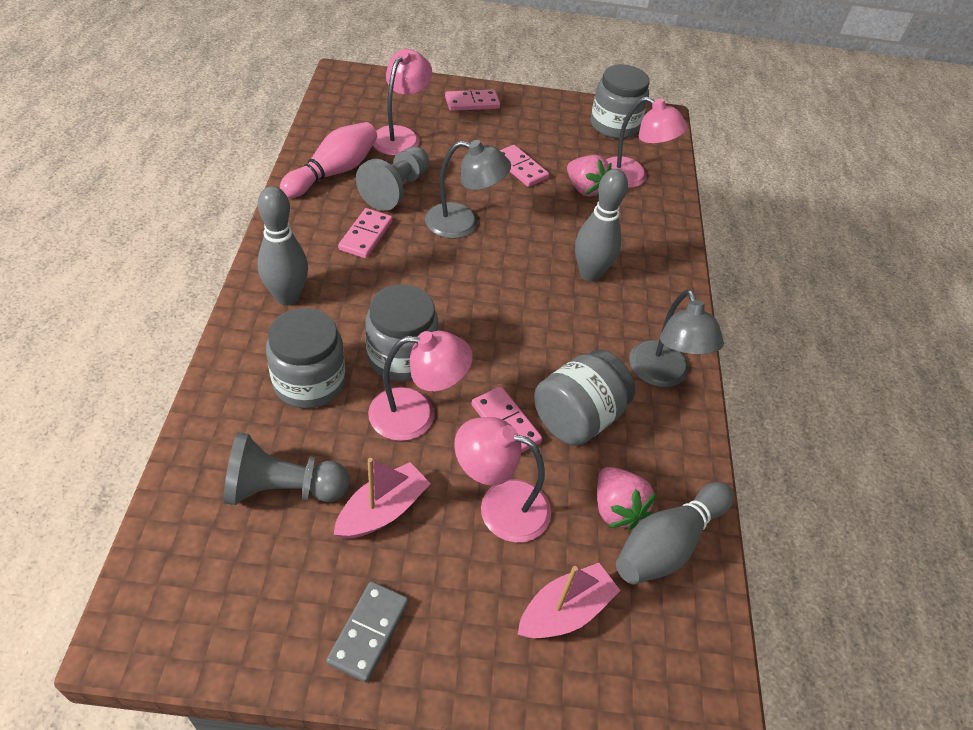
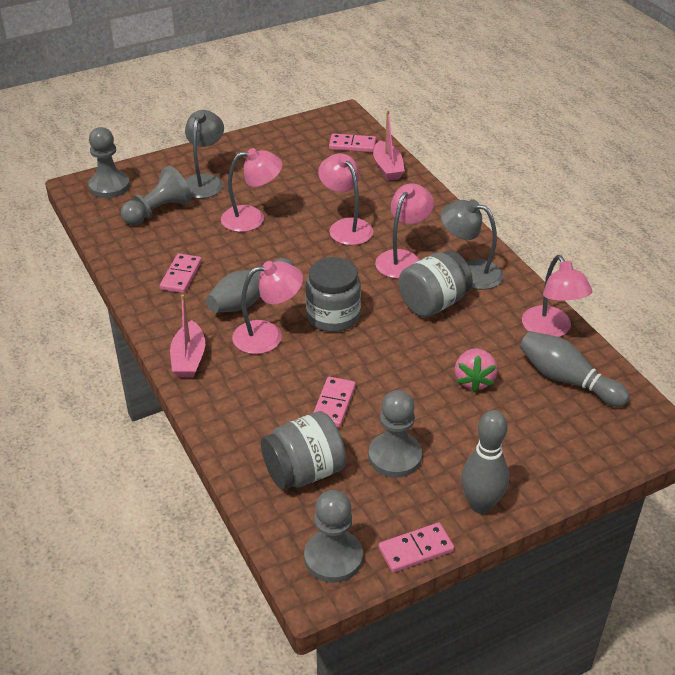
grey domino: [326,581,409,682] = 1 -> none = 0
grey jar: [266,308,345,409] [366,284,439,382] [534,350,635,446] [591,65,650,139] = 4 -> [261,411,346,490] [306,257,361,332] [399,250,473,317] = 3
grey pawn: [223,432,350,505] [356,146,429,211] = 2 -> [89,127,130,198] [121,166,192,225] [304,490,363,583] [368,390,422,478] = 4
pink bowling pin: [280,122,377,198] = 1 -> none = 0
pink lamp: [368,331,473,441] [373,49,432,156] [454,417,551,543] [606,97,688,188] = 4 -> [221,148,283,232] [232,261,303,354] [318,153,373,245] [375,183,434,279] [522,255,592,337] = 5
pink strawberry: [567,155,612,197] [597,467,657,530] = 2 -> [455,348,498,393] = 1

